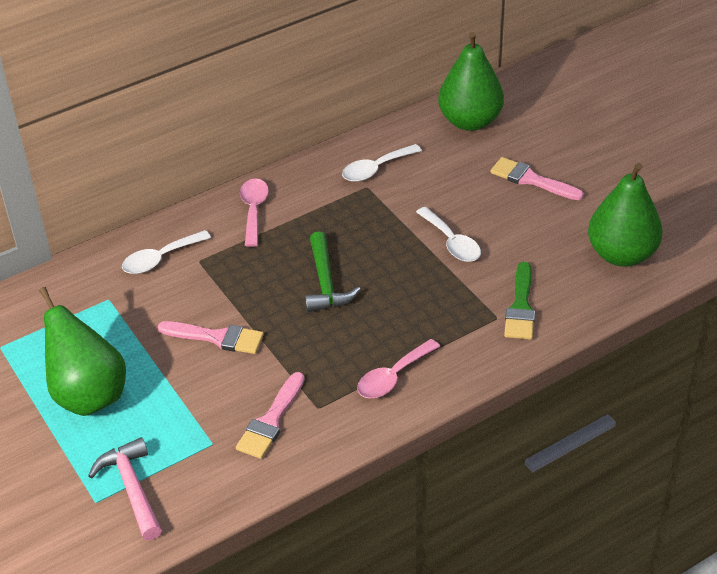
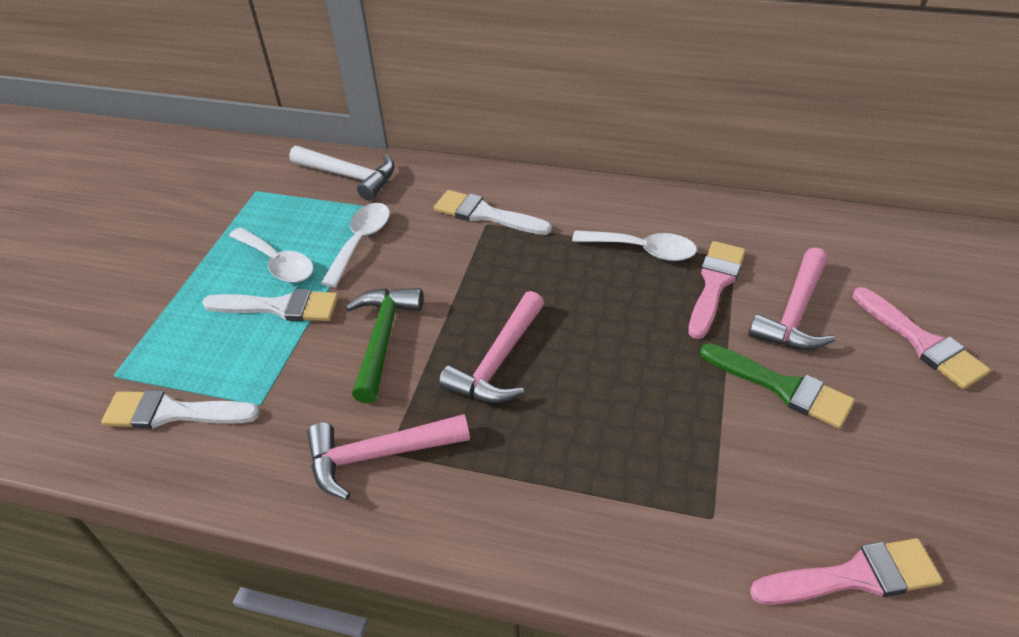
green pear: [39,287,126,416] [438,32,504,131] [588,163,663,267] = 3 -> none = 0
pink hammer: [88,437,162,540] = 1 -> [307,414,470,500] [439,291,544,403] [749,247,836,350] = 3
pink spoon: [240,179,269,247] [357,339,440,398] = 2 -> none = 0
white brush: none = 0 -> [101,390,260,429] [202,289,339,321] [434,190,552,235] = 3
white hammer: none = 0 -> [289,146,395,200] = 1

